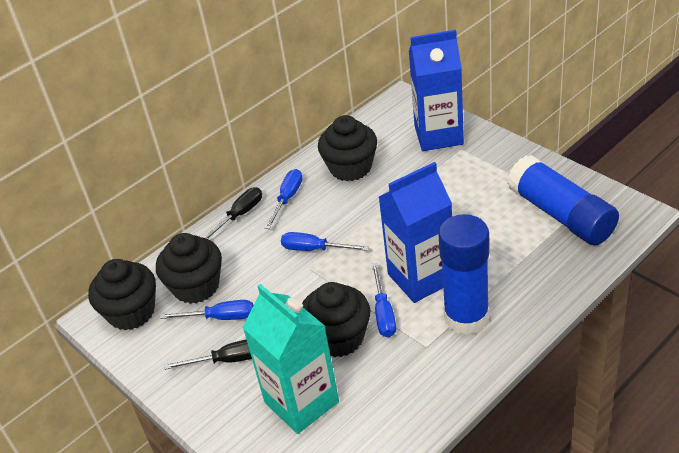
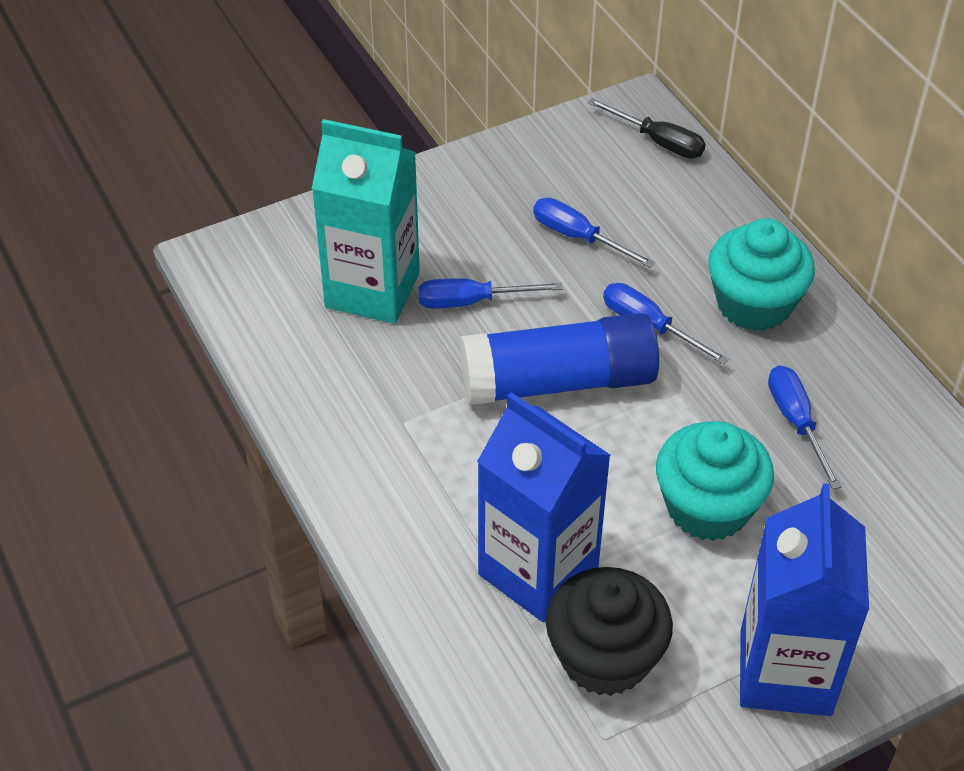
black cupcake: [88,259,156,330] [156,233,222,304] [302,282,371,358] [318,115,377,181] = 4 -> [546,567,673,696] = 1
black screwdriver: [164,340,252,370] [203,187,262,239] = 2 -> [588,98,706,159] = 1
blue glue stick: [438,214,490,335] [507,155,619,245] = 2 -> [460,313,659,405] = 1
turquoise cupcake: none = 0 -> [656,421,774,541] [709,218,815,331] = 2

